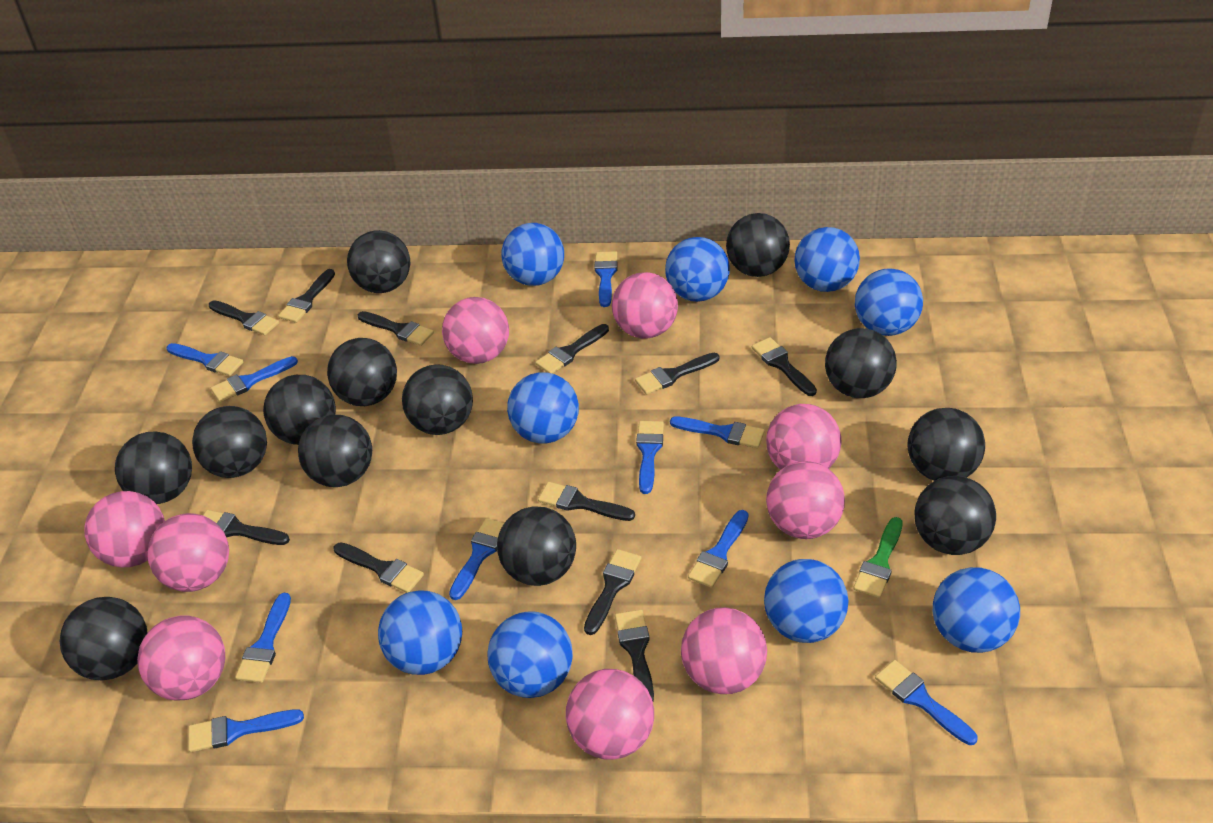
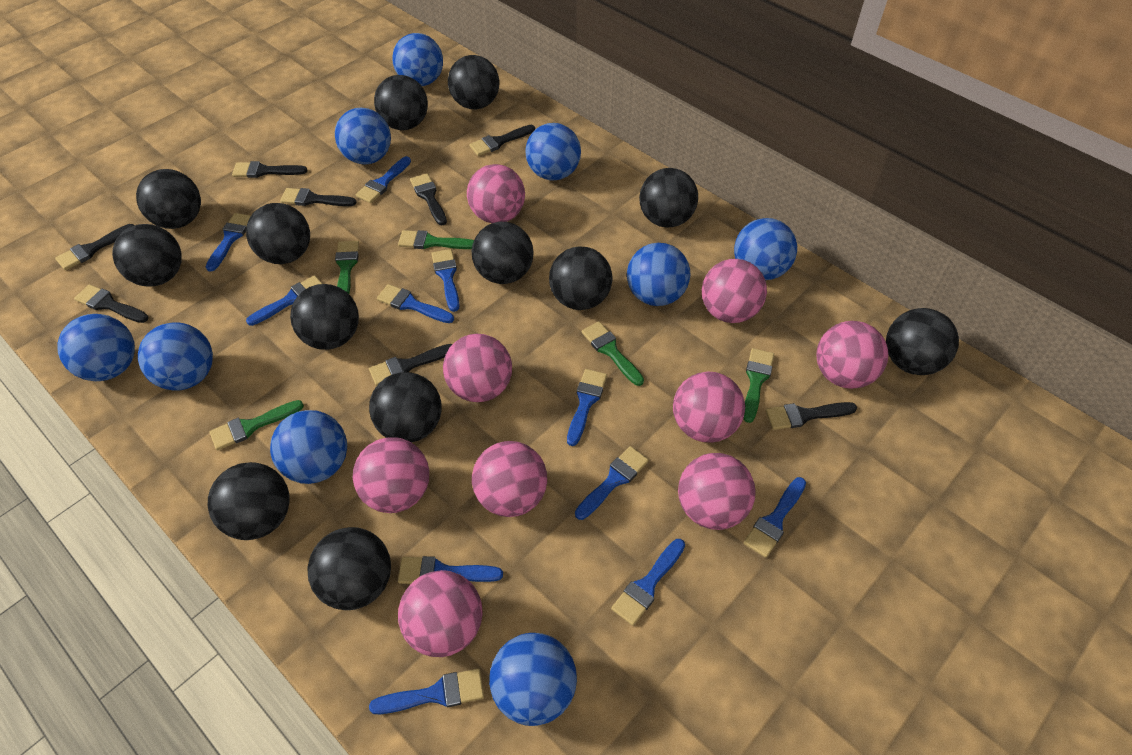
black brush: [203,510,290,545] [209,300,279,335] [278,269,335,323] [334,542,424,593] [358,311,434,346] [535,324,609,374] [538,482,635,521] [584,549,641,635] [615,610,654,701] [635,353,719,394] [752,337,817,396] = 11 -> [55,224,134,270] [74,284,148,323] [232,161,308,178] [280,188,357,206] [369,344,452,386] [410,173,447,225] [469,125,535,156] [766,402,857,430] = 8
blue brush: [167,343,243,376] [188,709,304,752] [211,356,298,402] [235,593,291,683] [449,518,504,600] [595,251,618,307] [636,421,664,494] [670,417,765,448] [688,510,748,588] [875,660,978,745] = 10 -> [206,213,251,272] [246,275,322,326] [356,156,411,203] [369,668,484,714] [377,284,454,323] [398,556,503,584] [431,249,459,312] [567,369,607,446] [575,446,649,520] [611,539,685,626] [744,477,806,558] = 11
green brush: [853,517,903,598] = 1 -> [210,400,304,451] [335,241,359,294] [398,230,474,249] [582,321,644,386] [743,348,774,423] = 5

